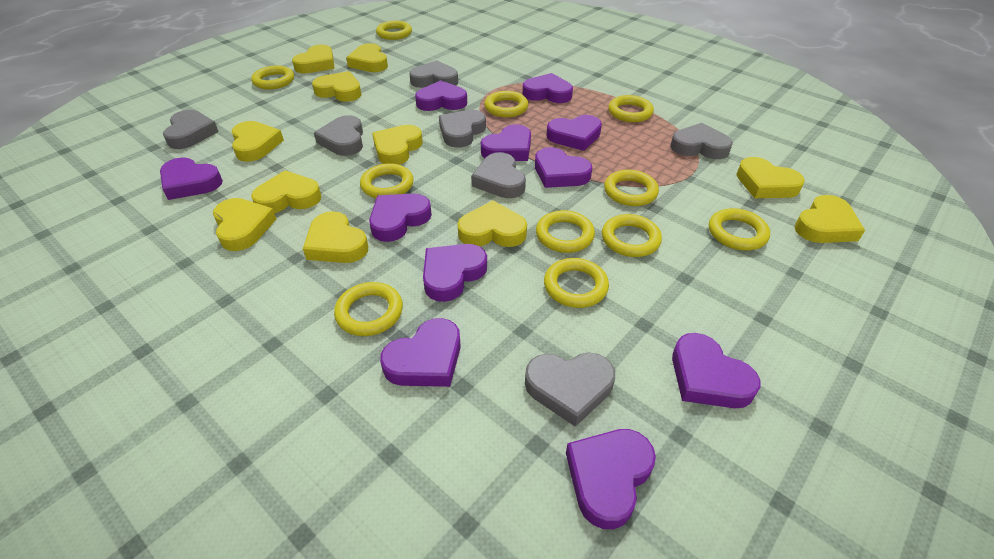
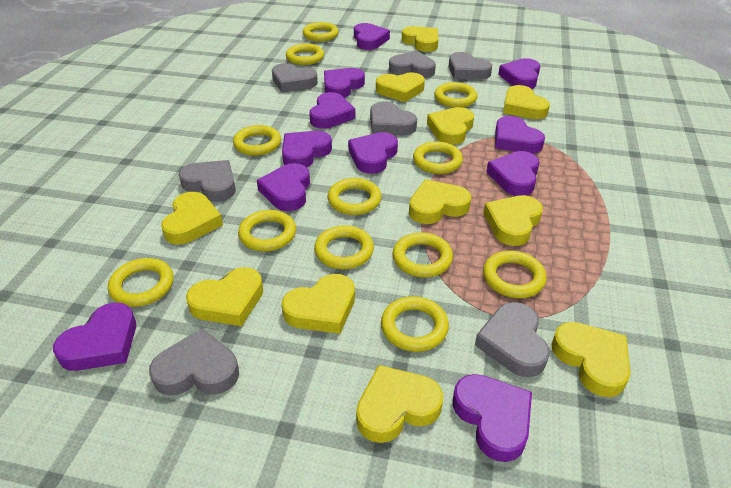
yellow ring: [251,65,294,89] [334,282,403,336] [360,163,414,198] [376,21,412,40] [484,91,529,117] [536,210,595,253] [544,258,609,308] [602,214,662,257] [604,170,659,206] [608,95,654,122] [709,208,770,251] = 11 -> [108,258,174,307] [233,125,281,156] [238,210,296,252] [286,43,324,65] [303,22,339,42] [314,225,374,269] [327,178,381,215] [381,296,449,352] [393,232,453,277] [413,141,463,174] [434,82,477,108] [483,251,547,298] = 12

